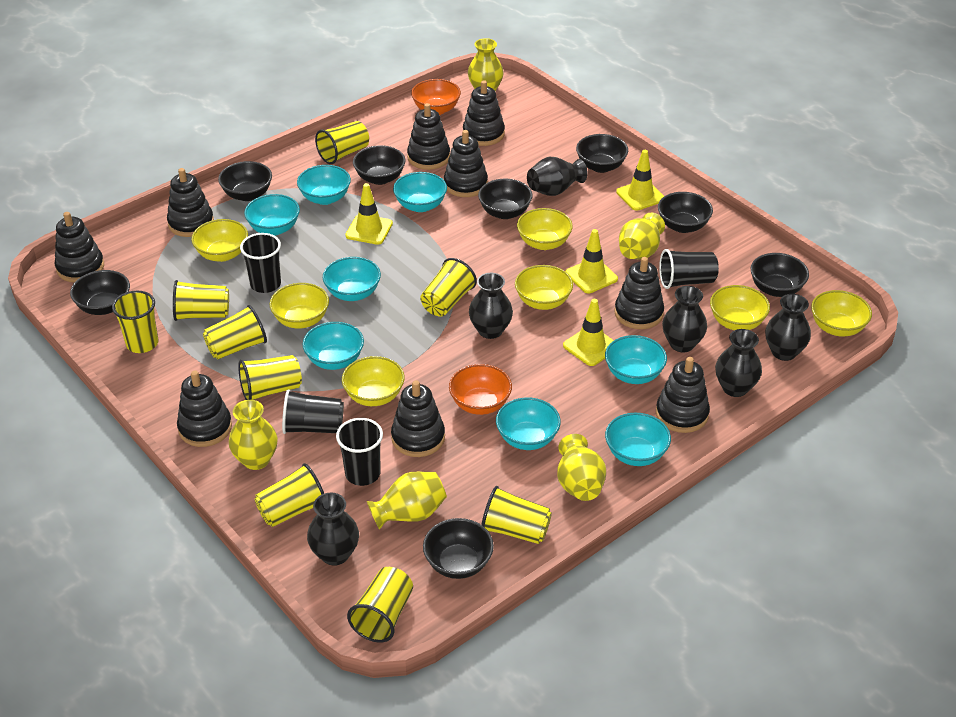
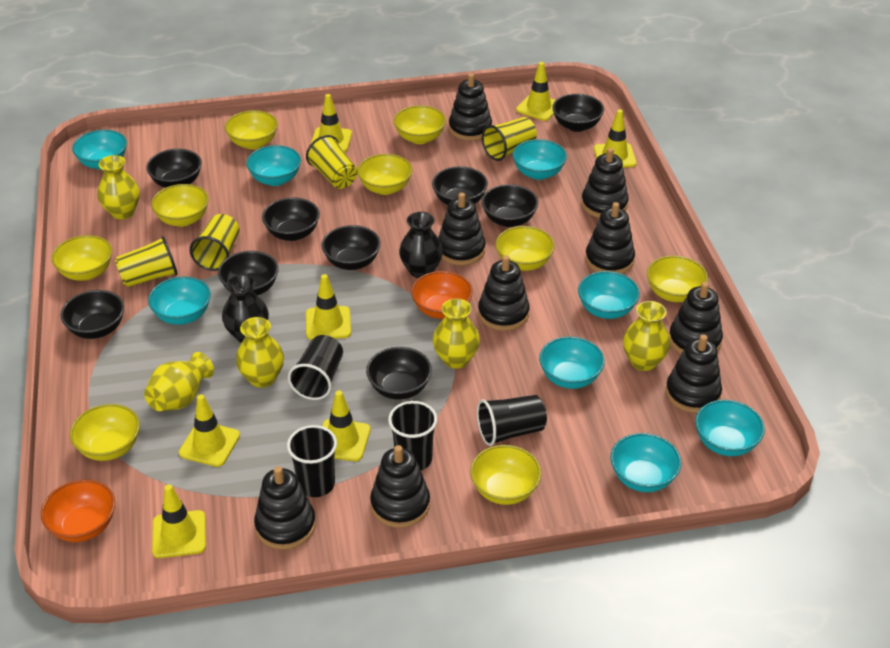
black bowl: [70,270,130,315] [218,161,272,201] [353,145,405,185] [423,518,494,579] [478,179,532,219] [576,134,628,173] [658,192,713,233] [750,253,809,297] = 8 -> [60,290,124,339] [146,149,202,188] [218,251,279,295] [262,198,320,241] [322,225,381,270] [366,347,432,400] [432,166,488,205] [482,184,538,227] [552,94,604,132] = 9
black vase: [307,493,359,566] [469,273,513,339] [527,157,588,196] [662,286,707,352] [715,329,762,397] [765,294,811,361] = 6 -> [222,275,269,343] [399,212,443,278] = 2
yellow bowl: [191,219,248,262] [269,283,329,329] [342,356,405,406] [515,265,573,310] [517,208,573,250] [710,285,770,330] [811,290,872,337] = 7 -> [51,235,112,281] [70,404,140,461] [151,184,209,227] [225,110,278,149] [357,154,412,195] [394,105,446,144] [470,445,541,505] [496,226,555,271] [647,256,708,302] = 9
yellow cup: [112,291,159,353] [173,280,229,321] [203,305,267,359] [238,355,302,400] [255,463,324,527] [315,121,369,164] [347,567,413,642] [420,258,477,317] [481,486,552,544] = 9 -> [115,236,178,287] [190,214,240,271] [306,135,358,189] [482,117,537,161] = 4
yellow traffic cone: [345,183,393,245] [563,299,614,366] [566,229,618,293] [616,150,664,211] = 4 -> [152,484,206,558] [179,394,240,467] [306,274,351,340] [311,94,352,152] [322,390,370,461] [516,62,556,121] [594,109,637,168] = 7

